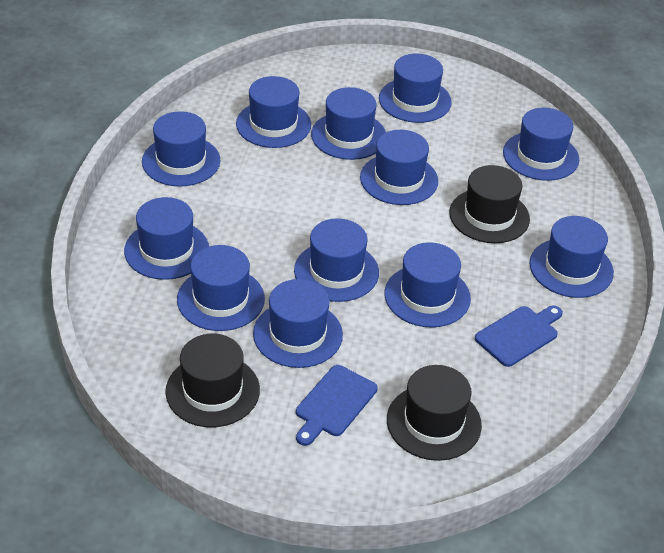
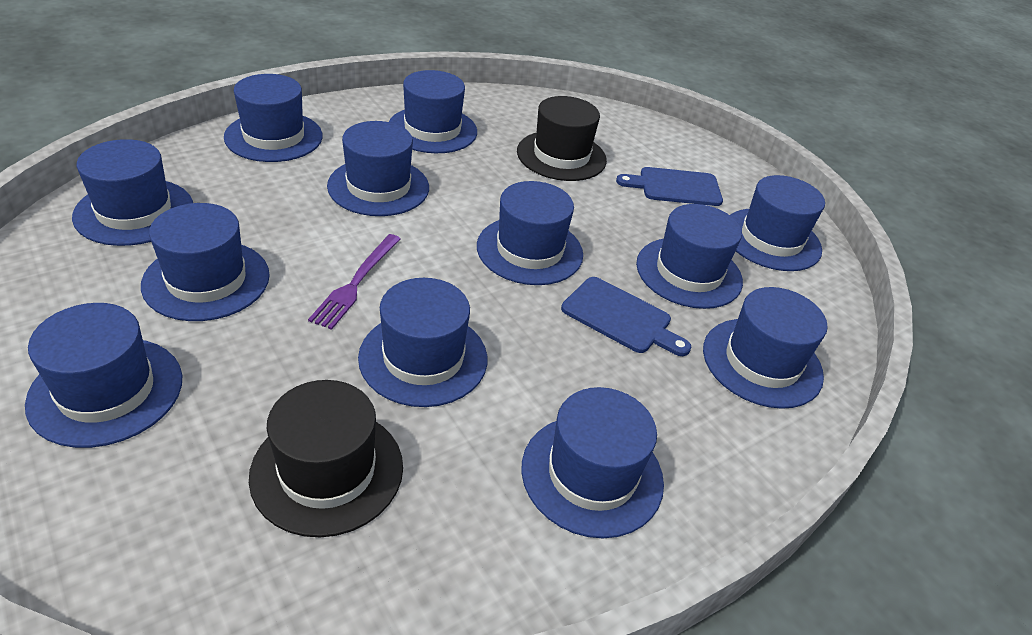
black hat: [165,334,260,427] [387,365,482,461] [449,165,530,243] = 3 -> [249,380,403,537] [517,96,607,181] = 2
purple fork: none = 0 -> [308,234,401,330] = 1

